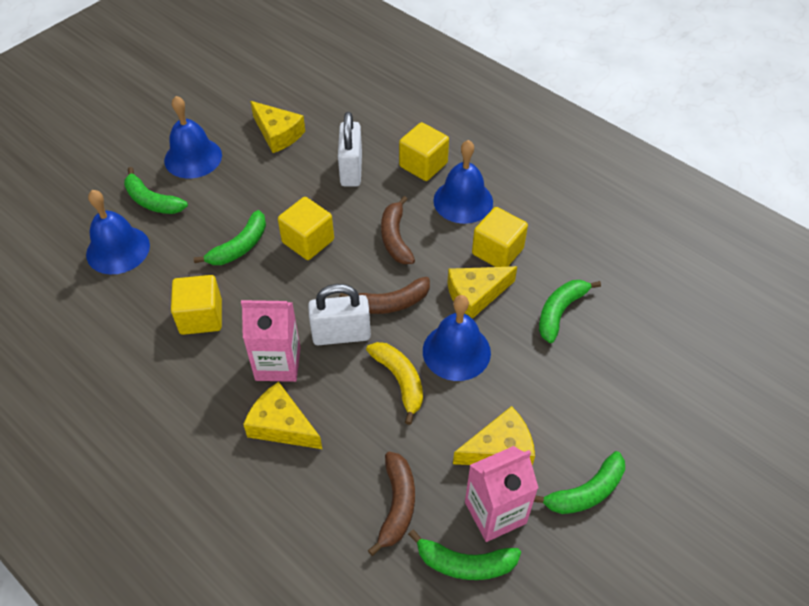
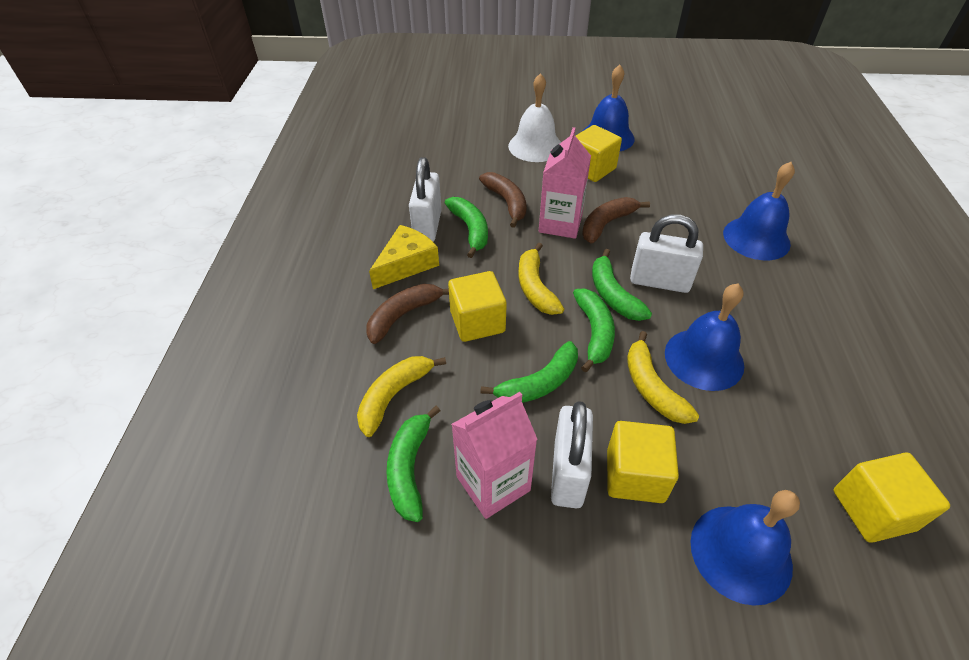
white bell: none = 0 -> [508,73,561,162] = 1
white padlock: [308,284,371,345] [338,112,362,186] = 2 -> [409,157,442,242] [551,401,593,508] [630,214,703,293] = 3
yellow banana: [366,342,423,425] = 1 -> [357,356,446,437] [518,243,564,315] [627,331,699,424] = 3
yellow cheese: [243,382,322,449] [250,101,305,153] [448,266,517,319] [453,406,535,466] = 4 -> [369,225,439,289] = 1

